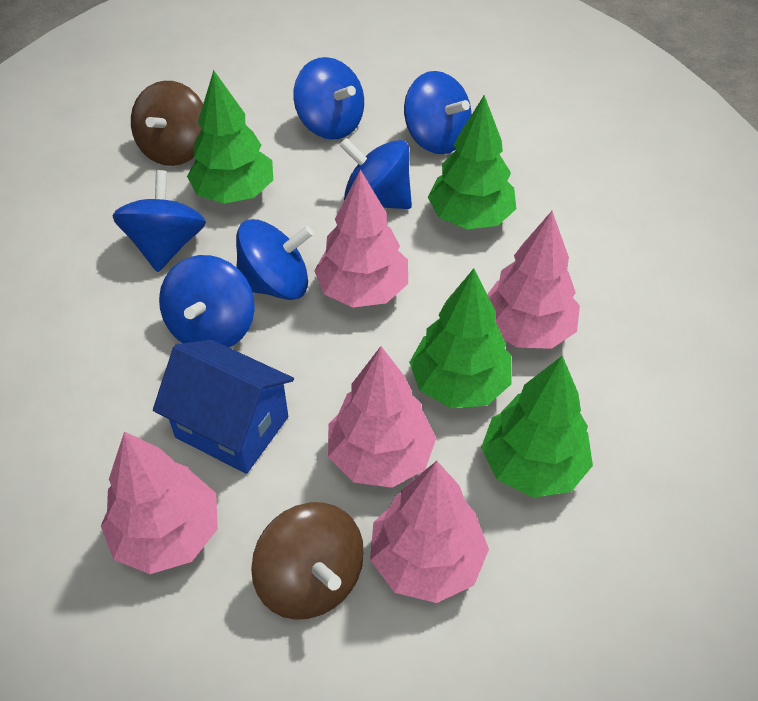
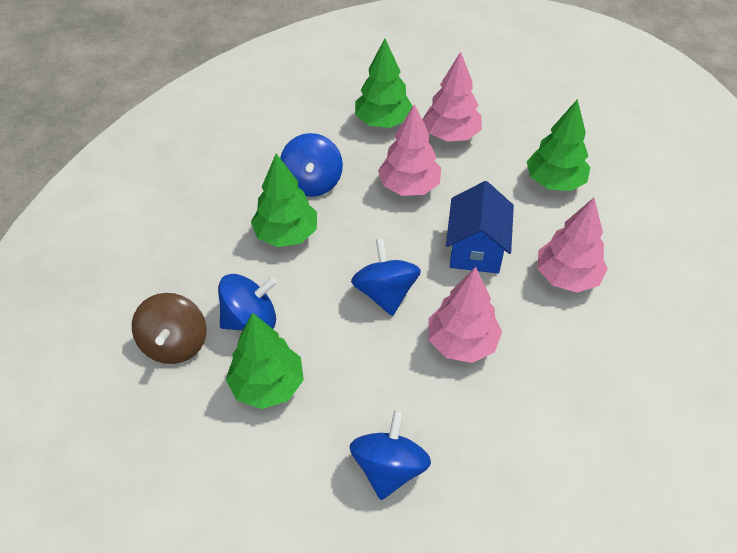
blue spinning top: [112,170,206,272] [159,255,255,347] [236,219,313,300] [293,57,364,140] [339,138,412,209] [404,71,472,154] = 6 -> [218,274,277,331] [280,133,343,197] [350,410,431,500] [351,238,421,316] = 4
brown spinning top: [131,81,203,166] [251,502,364,620] = 2 -> [132,293,207,364] = 1
pink tree: [101,431,218,574] [314,169,408,307] [328,346,436,488] [370,461,489,603] [487,211,580,349] = 5 -> [378,104,441,196] [422,52,482,142] [429,267,502,363] [537,198,608,293] = 4

